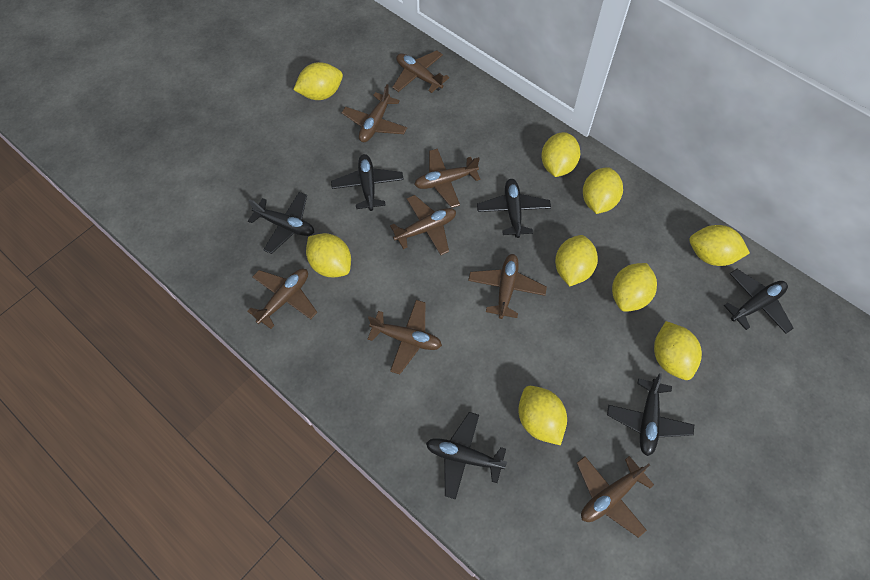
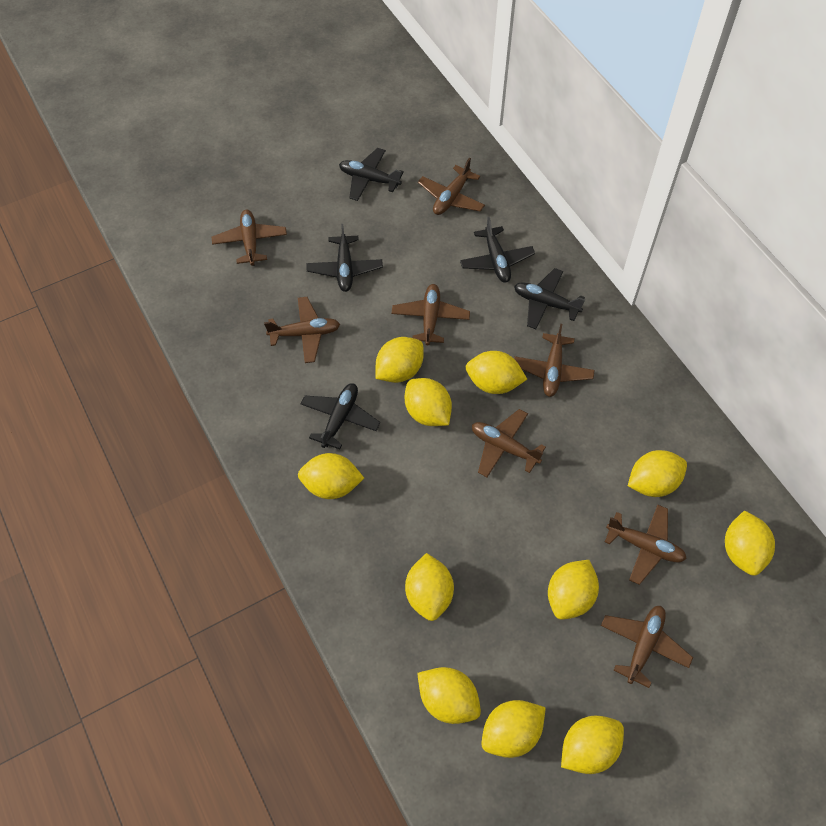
black plane: [248,192,314,254] [331,154,404,211] [426,412,507,500] [477,179,551,238] [607,373,694,456] [724,269,794,334] = 6 -> [301,383,380,449] [307,224,383,292] [339,148,404,201] [460,217,535,283] [514,268,585,329] = 5
yellow lemon: [293,62,343,100] [306,233,351,277] [518,386,567,445] [541,132,580,177] [555,235,598,286] [583,167,623,214] [612,263,657,312] [654,321,702,380] [689,225,750,266] = 9 -> [298,453,364,499] [375,337,424,383] [405,378,452,426] [405,553,454,621] [417,667,481,724] [466,351,527,394] [482,700,546,758] [548,560,599,620] [561,716,624,774] [628,450,687,497] [725,510,775,576] = 11

